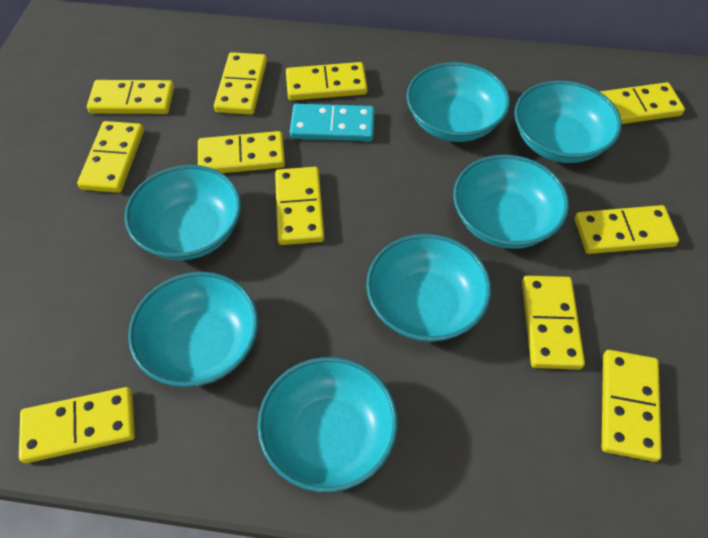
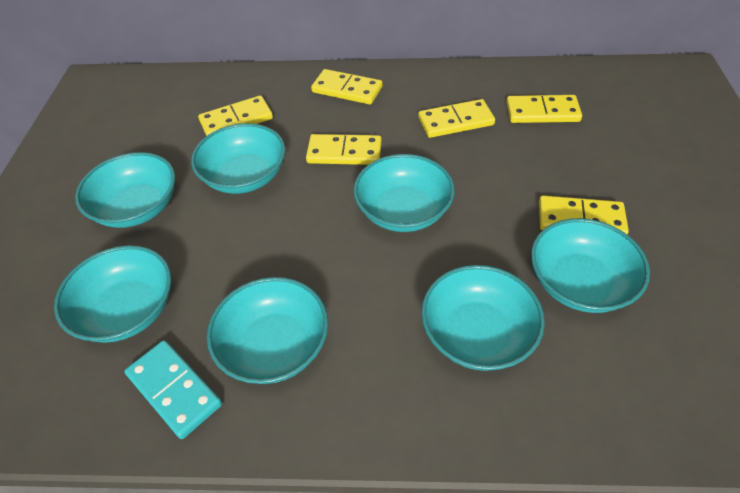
yellow domino: [19,387,135,463] [77,121,144,193] [87,80,174,114] [198,131,285,173] [214,52,267,115] [275,167,324,245] [286,62,367,101] [522,276,585,369] [575,205,679,254] [599,82,685,124] [602,350,662,462] = 11 -> [198,95,273,136] [306,134,382,165] [311,69,382,105] [418,99,495,138] [506,95,582,123] [539,195,629,234] = 6

